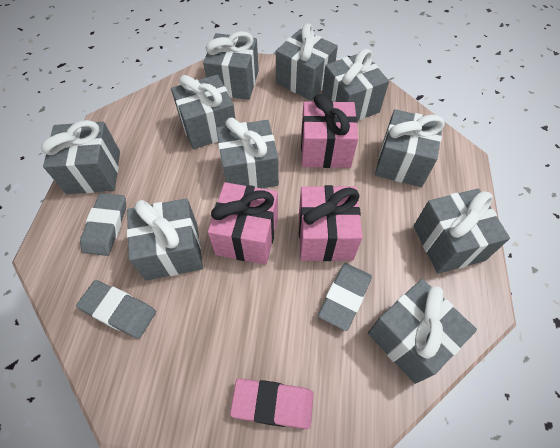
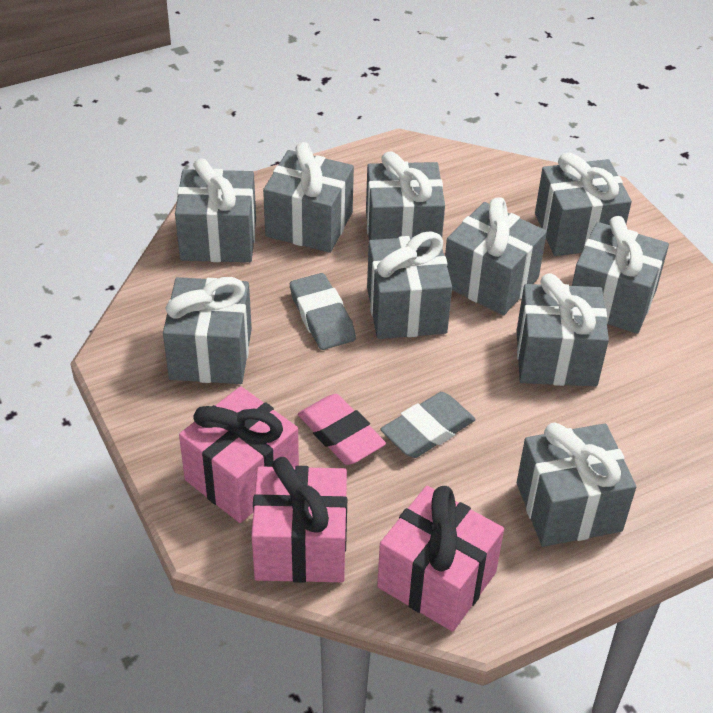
grey eraser: [76,280,156,339] [80,193,126,256] [318,263,372,331] = 3 -> [290,273,356,350] [380,392,476,458] = 2

